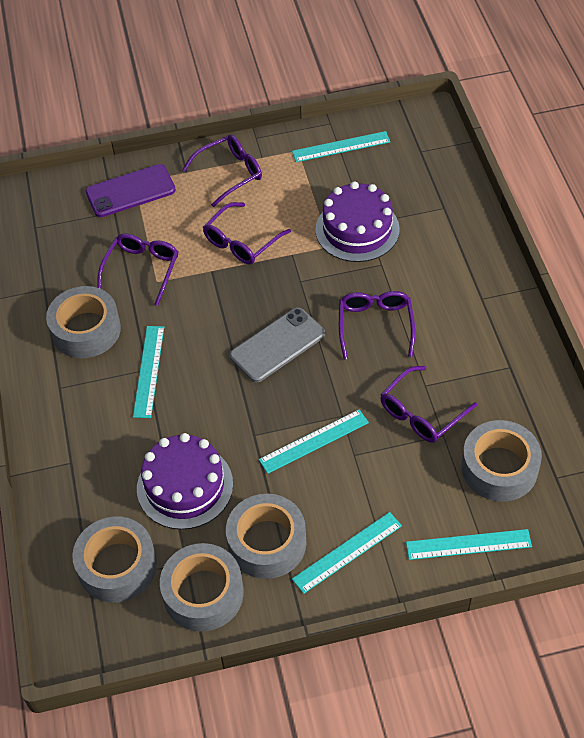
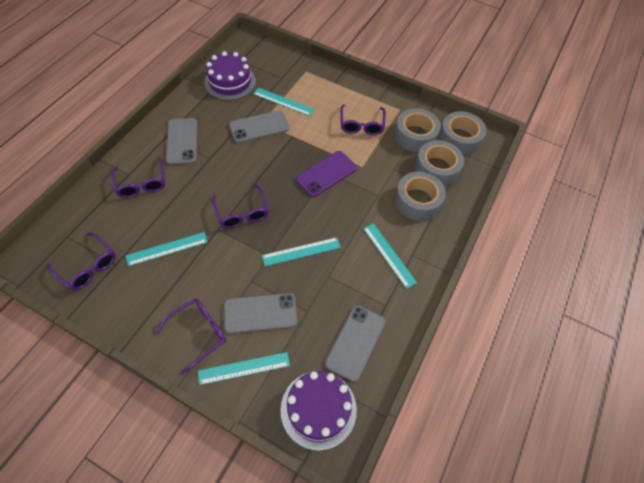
grey phone: [230,307,325,382] = 1 -> [166,118,197,165] [224,293,297,333] [229,110,290,143] [325,305,386,382] = 4
grey tape: [46,286,121,358] [72,517,157,603] [160,543,244,632] [226,494,307,579] [461,420,542,502] = 5 -> [394,108,441,152] [395,172,446,221] [415,140,464,186] [439,111,487,155] = 4

